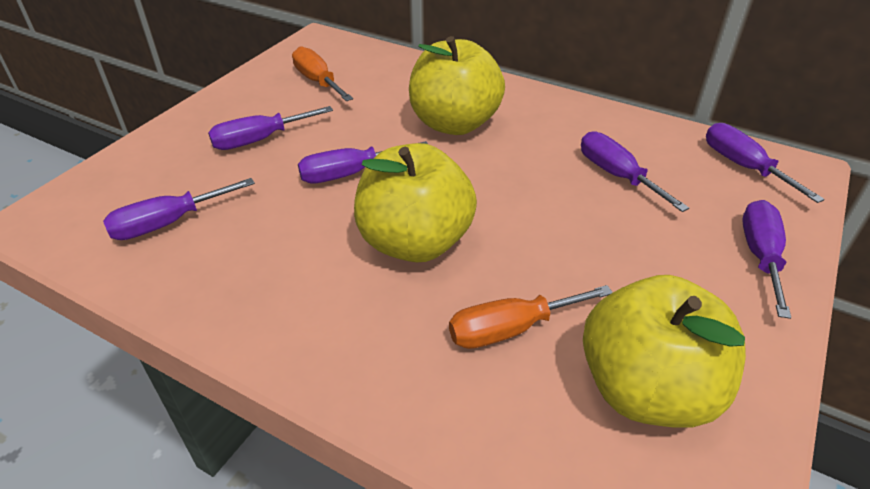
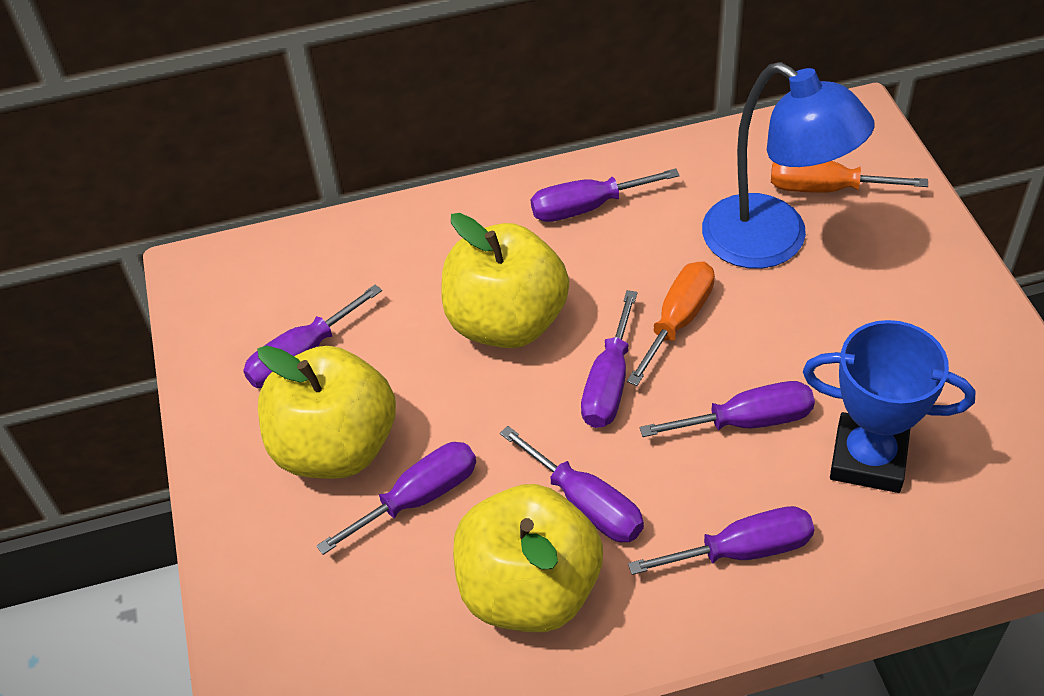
blue lamp: none = 0 -> [702,62,875,269] = 1
blue trophy: none = 0 -> [803,320,976,493] = 1
purple screwdriver: [103,178,255,240] [208,106,333,150] [298,141,428,184] [581,131,689,212] [706,123,825,203] [742,200,791,319] = 6 -> [243,284,382,388] [316,442,476,555] [500,426,644,542] [531,169,680,222] [581,290,637,428] [628,506,814,575] [640,381,815,437] = 7

